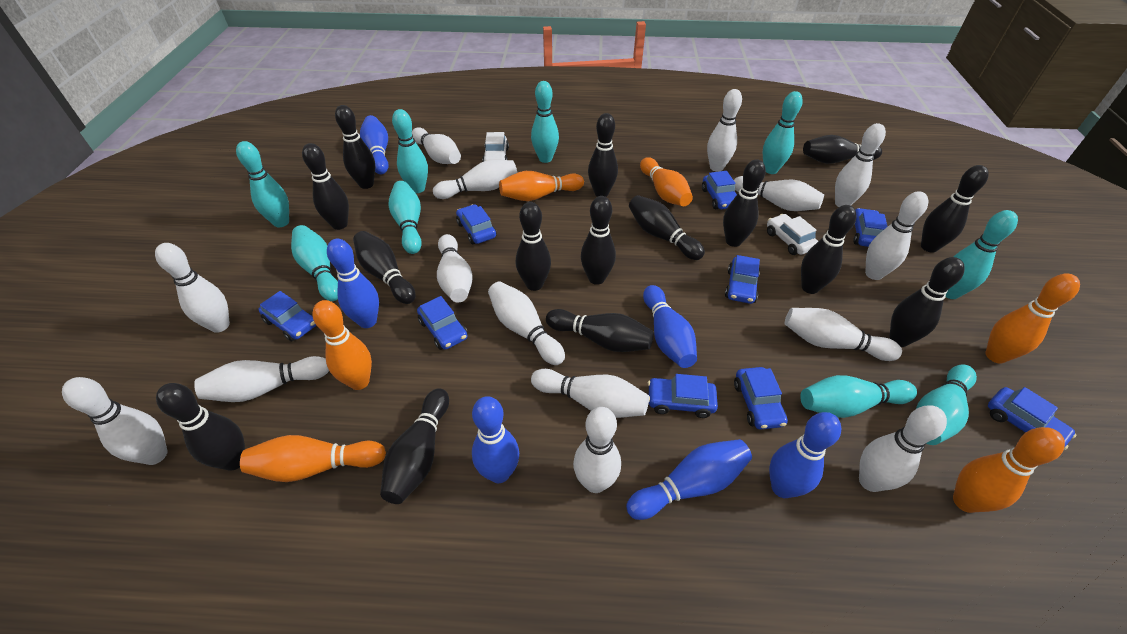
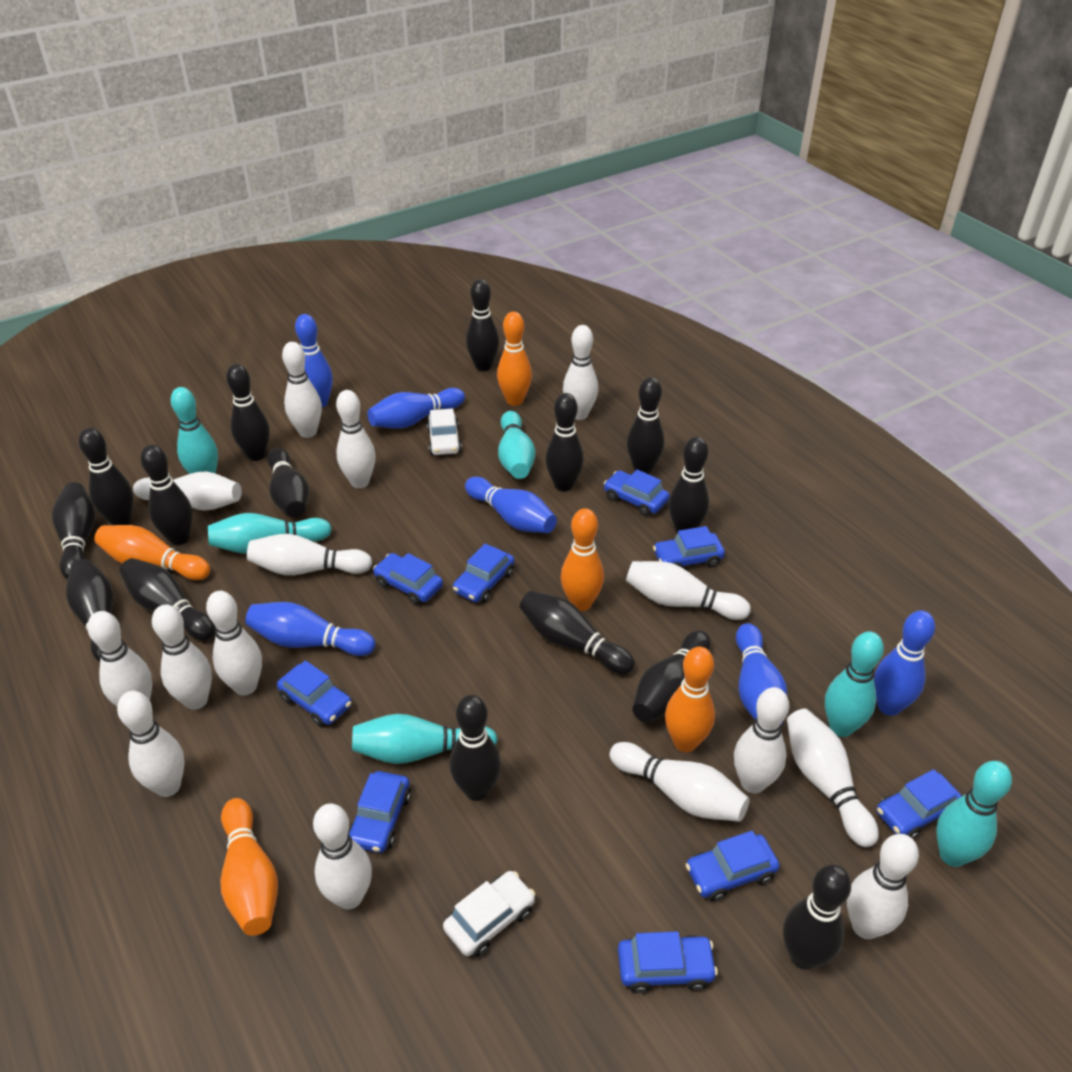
orange bowling pin: [240,435,386,482] [312,300,372,390] [499,171,584,201] [640,157,693,206] [953,427,1065,513] [985,273,1080,363] = 6 -> [94,525,210,580] [221,798,278,936] [497,312,532,406] [561,508,604,611] [665,647,715,752] = 5
turquoise bowling pin: [236,141,289,227] [291,225,338,301] [388,181,422,254] [392,109,428,193] [531,81,559,163] [763,91,803,174] [800,375,917,418] [916,364,977,445] [946,210,1018,299] = 9 -> [171,387,218,474] [208,513,332,554] [352,714,498,764] [498,411,535,479] [825,631,884,737] [936,761,1012,867] = 6

